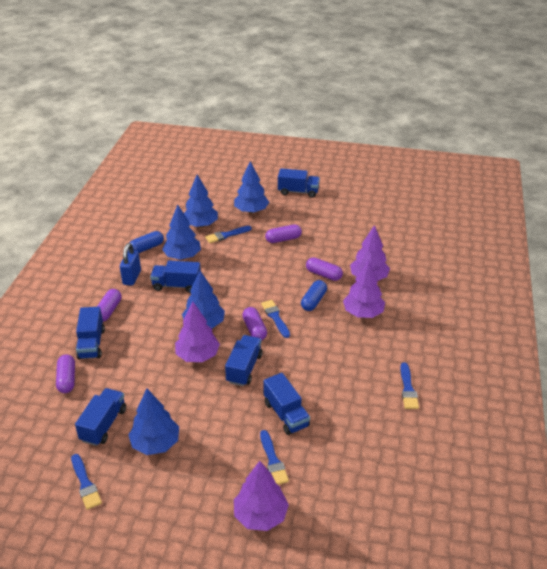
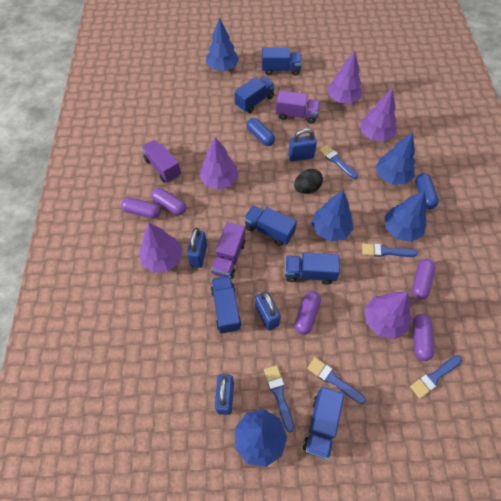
black egg: none = 0 -> [294,169,323,194] = 1
blue padlock: [120,243,141,286] = 1 -> [187,228,207,268] [215,374,234,415] [255,291,281,330] [288,128,317,161] = 4
purple tree: [175,302,220,362] [234,461,289,531] [343,260,385,318] [350,225,390,281] = 4 -> [139,223,182,273] [199,137,239,190] [327,50,362,104] [360,89,397,142] [365,292,412,339] = 5
purple truck: none = 0 -> [141,140,181,183] [211,222,245,279] [276,90,320,124] = 3

